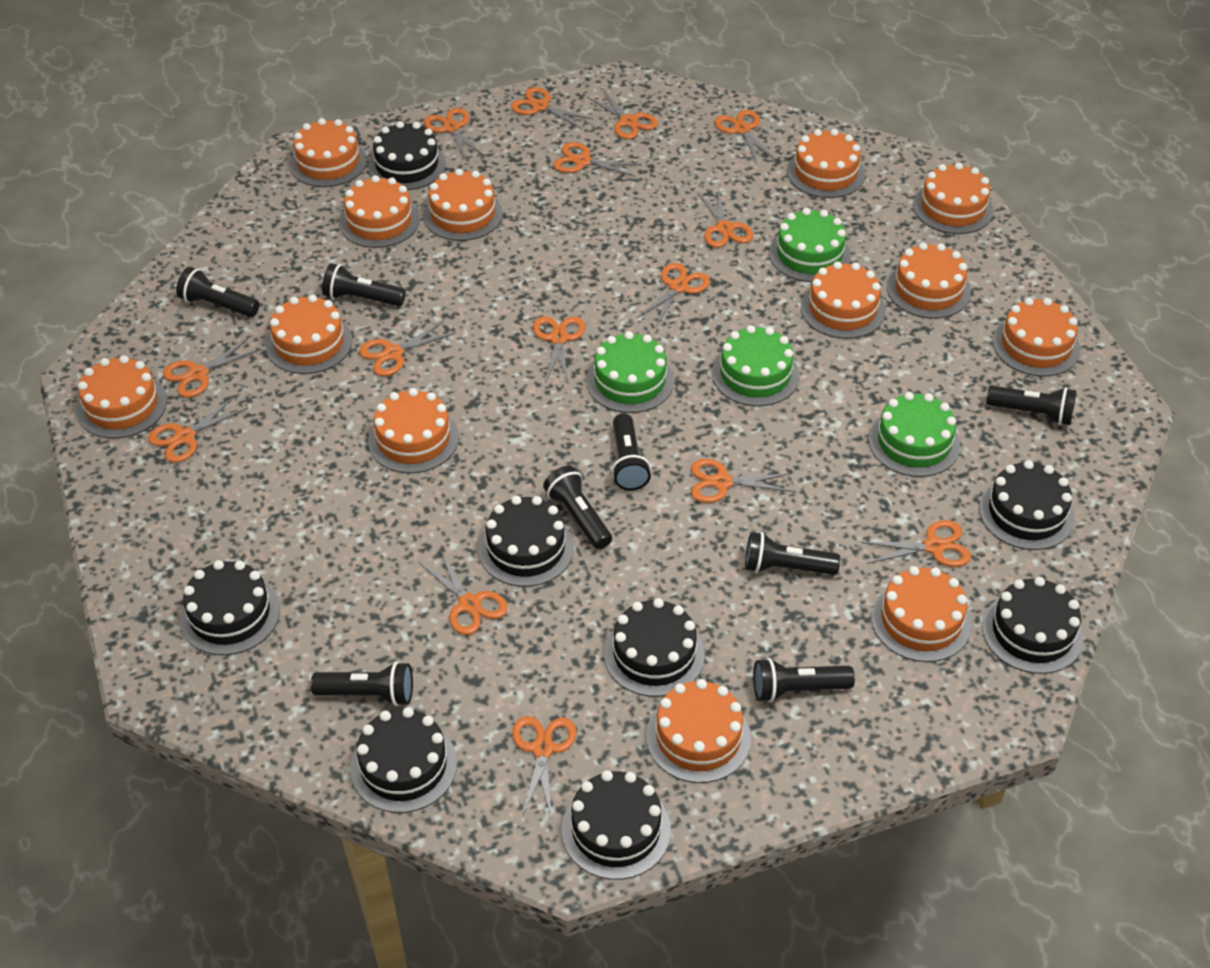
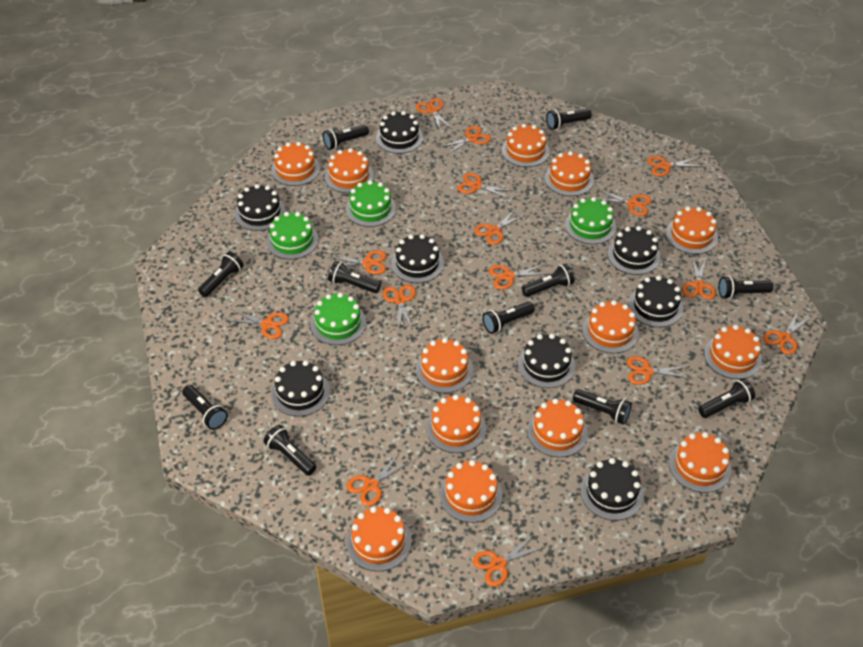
black flashlight: [176,267,259,317] [311,662,413,706] [322,263,406,306] [543,466,612,549] [611,413,651,491] [745,532,840,575] [753,658,855,702] [986,386,1076,425] = 8 -> [182,385,228,430] [198,251,244,297] [263,425,316,476] [323,125,369,150] [328,261,381,293] [482,302,535,334] [522,264,575,297] [546,109,592,130] [573,389,632,425] [698,378,755,418] [718,276,773,299] = 11

